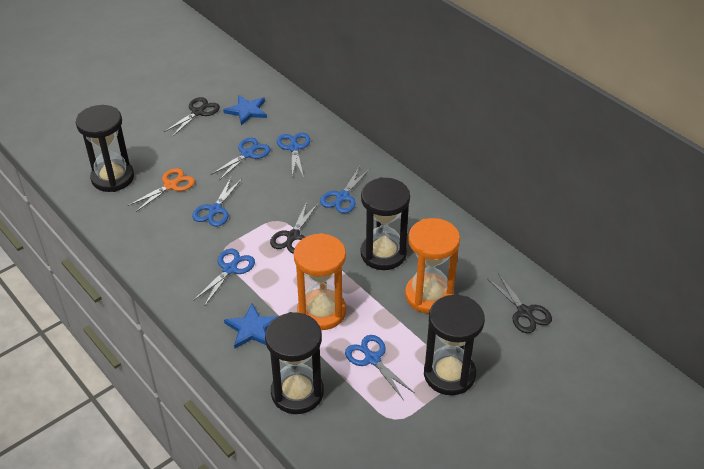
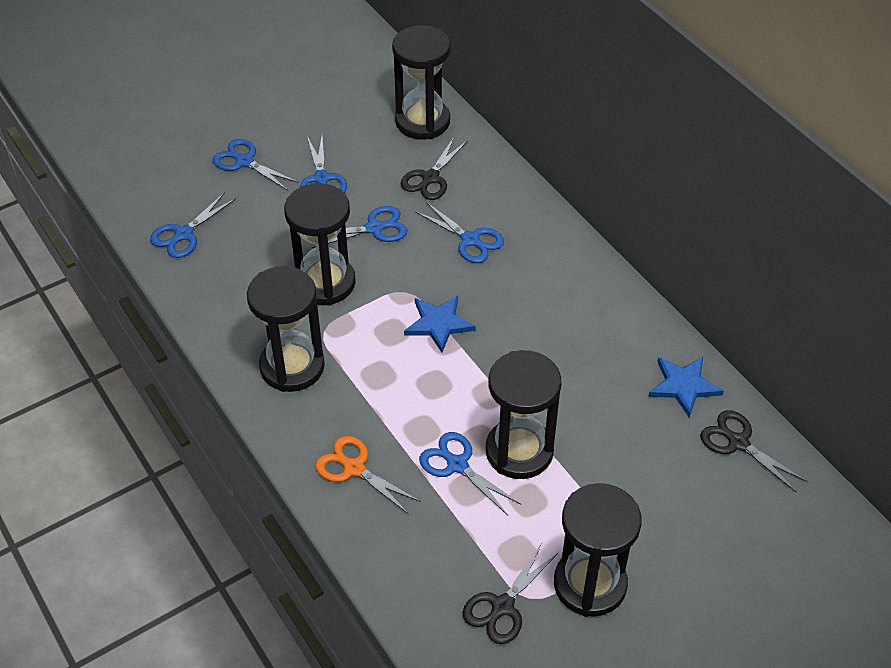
black hourglass: [76,105,134,192] [265,312,324,414] [361,177,410,270] [424,295,485,395] = 4 -> [247,266,325,392] [284,183,356,306] [392,25,451,140] [486,350,561,479] [554,483,642,617] = 5
orange hourglass: [294,233,346,330] [405,218,460,314] = 2 -> none = 0

